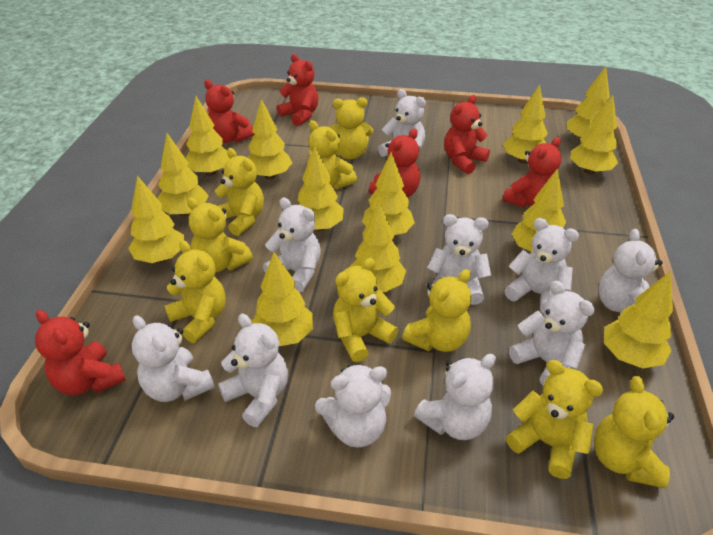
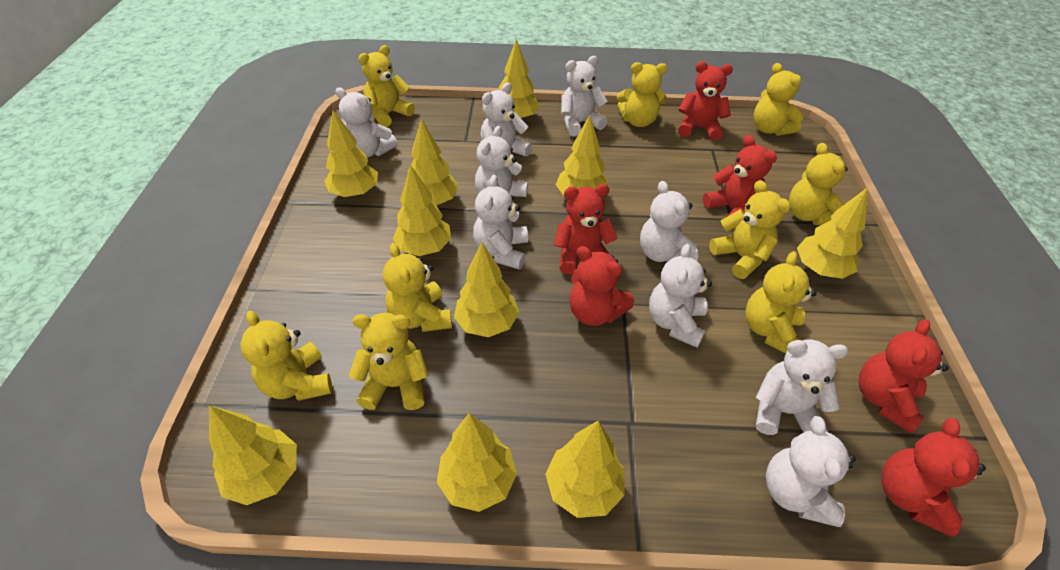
white teddy bear: [132,315,215,402] [218,314,288,427] [263,198,321,292] [315,364,391,448] [378,89,426,157] [414,354,496,440] [427,214,491,305] [504,218,579,314] [509,281,595,385] [598,229,662,312] = 10 -> [335,87,398,158] [473,175,528,270] [475,126,528,206] [481,83,532,157] [561,56,608,136] [640,181,698,262] [649,244,712,348] [756,339,849,435] [766,416,856,527] = 9
yellow tree: [128,176,184,263] [158,133,209,216] [186,96,230,176] [248,99,292,179] [251,252,313,346] [297,147,344,231] [349,203,406,292] [362,152,415,235] [503,84,548,164] [512,168,566,252] [567,66,610,142] [570,95,618,175] [604,272,673,368] = 13 -> [209,405,297,505] [324,110,378,197] [393,165,451,256] [407,119,459,206] [437,413,517,512] [454,242,519,337] [499,38,540,119] [545,421,625,518] [556,115,608,196] [797,187,868,279] = 10

